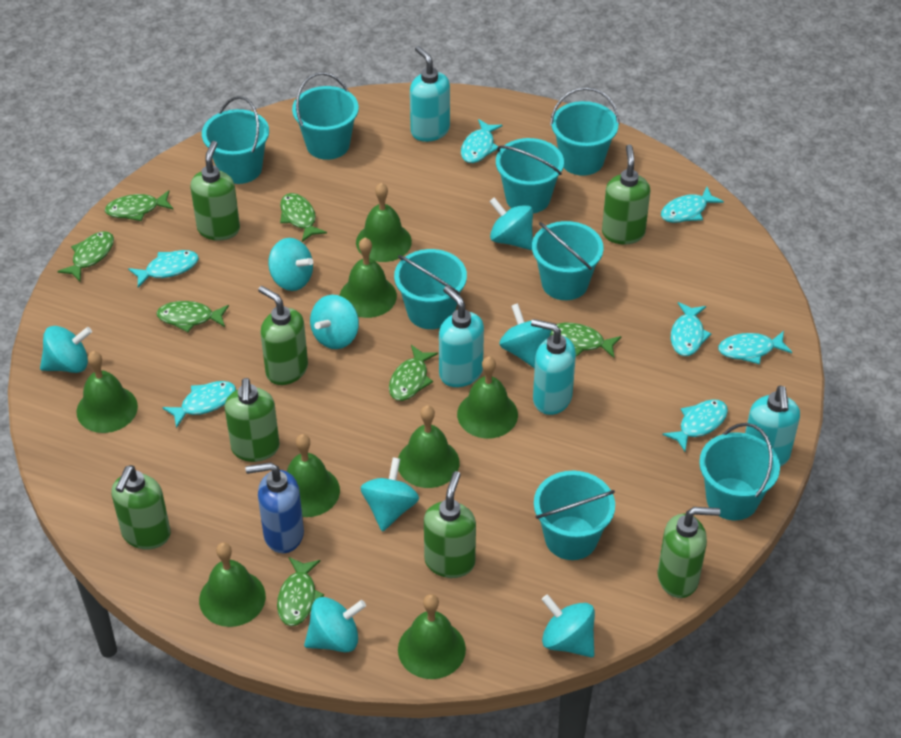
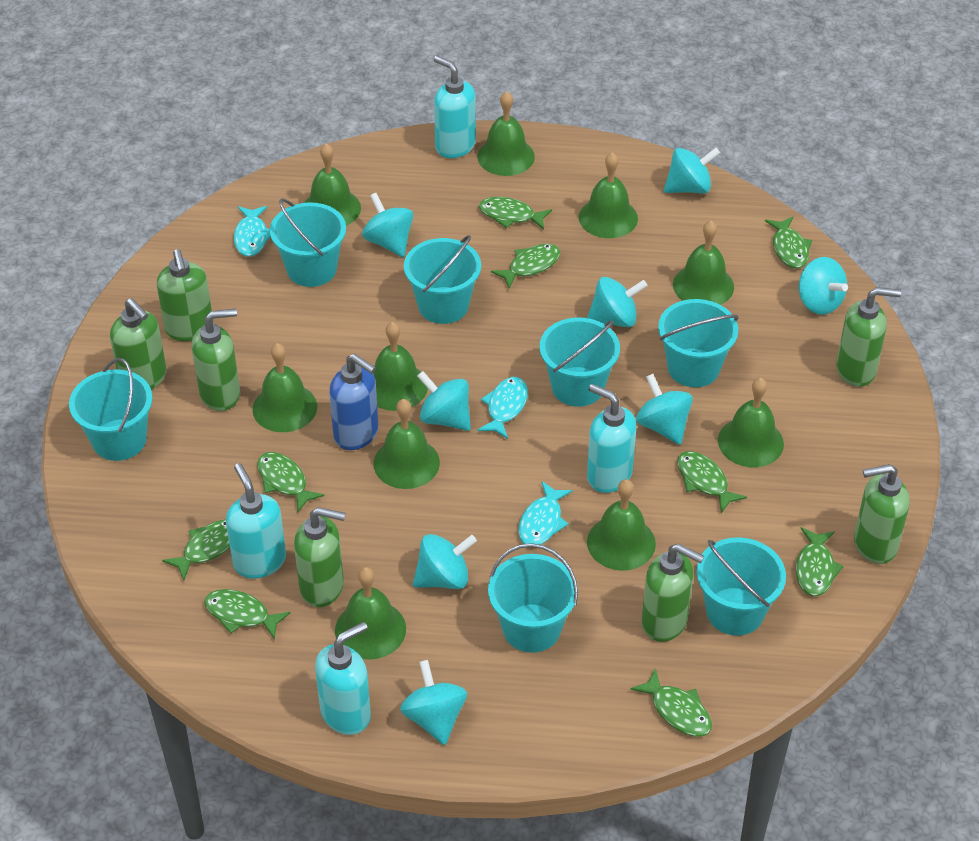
green bell: [77,351,138,433] [199,542,266,627] [287,434,340,517] [340,238,397,318] [356,183,412,262] [398,405,460,488] [398,594,466,679] [457,356,518,438] = 8 -> [252,343,317,432] [304,143,361,226] [335,567,406,659] [373,322,428,411] [373,399,440,489] [477,91,535,176] [579,152,638,238] [587,479,656,571] [673,221,734,305] [718,378,784,467] = 10
green fish: [57,231,114,282] [105,190,174,221] [156,301,229,332] [277,557,324,626] [280,193,327,242] [389,345,438,401] [550,323,621,358] = 7 -> [162,519,230,580] [204,589,290,640] [257,452,324,512] [479,197,552,230] [491,244,560,289] [630,668,712,737] [677,451,747,513] [765,217,812,268] [796,527,844,596] = 9
turquoise bucket: [202,96,269,184] [292,72,359,160] [394,249,467,329] [496,138,564,213] [532,221,603,300] [534,471,615,560] [550,87,619,176] [699,423,780,520] = 8 -> [69,358,153,461] [270,198,346,287] [404,235,481,324] [488,543,578,653] [540,318,620,407] [658,299,738,387] [697,537,786,636] = 7
turquoise fish: [128,250,199,288] [162,381,236,428] [461,119,503,163] [661,187,724,223] [662,399,728,452] [671,302,712,356] [718,331,792,364] = 7 -> [234,206,271,257] [477,377,528,439] [518,481,573,545] = 3

